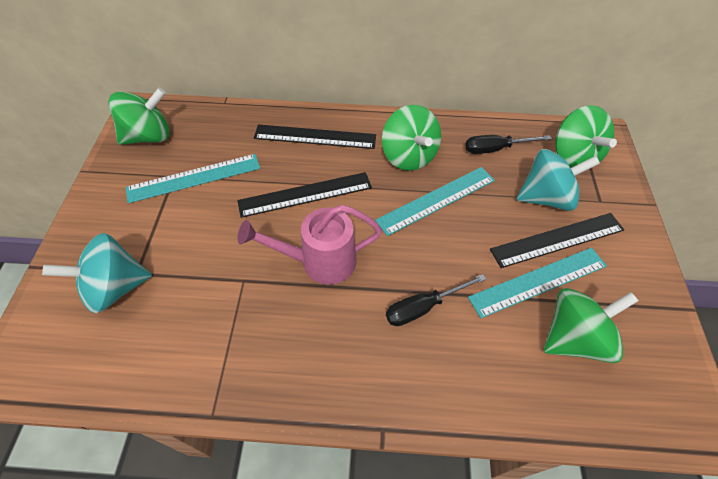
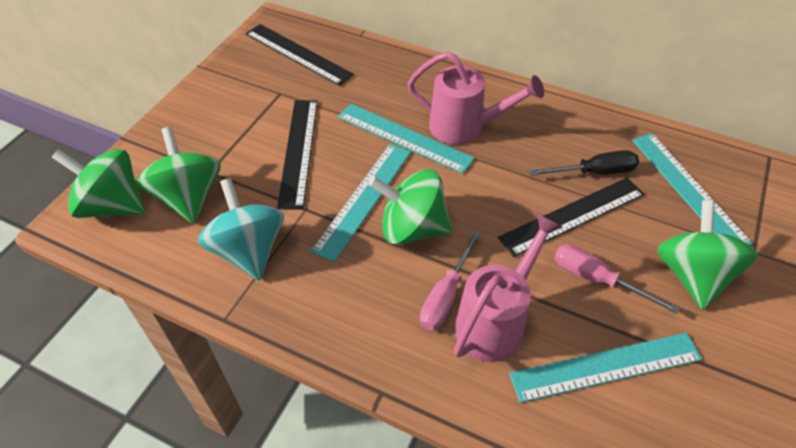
black screwdriver: [386,274,486,326] [465,135,552,154] = 2 -> [529,150,639,176] = 1
pink screwdriver: none = 0 -> [420,230,481,331] [554,244,679,314] = 2
pink watering can: [237,205,382,285] = 1 -> [407,52,544,145] [454,213,562,362] = 2
turquoise ruler: [126,154,260,203] [375,167,495,236] [468,248,607,318] = 3 -> [311,144,411,262] [337,103,475,174] [509,333,702,403] [632,133,753,245] = 4
turquoise spinning top: [42,233,152,313] [516,149,600,211] = 2 -> [198,178,284,280] = 1

